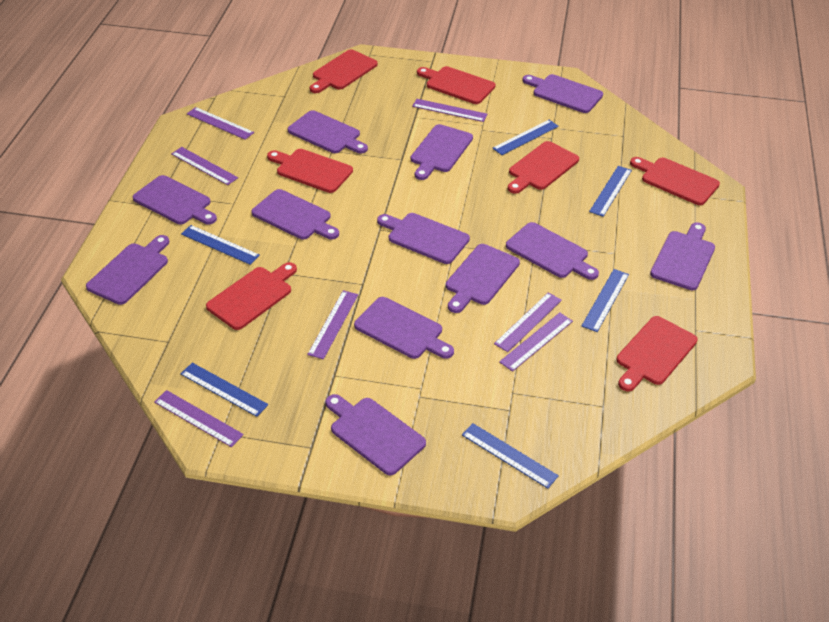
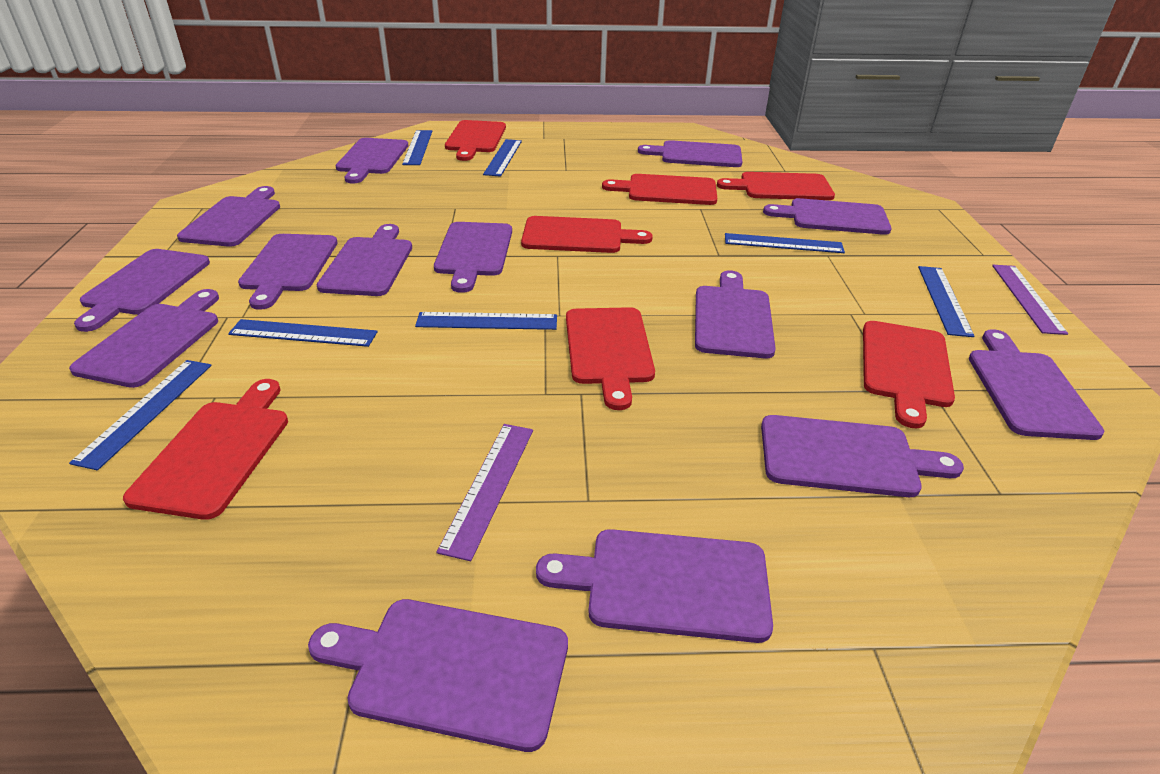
blue ruler: [181,225,260,265] [181,363,268,417] [462,423,559,489] [492,120,559,155] [582,269,629,332] [589,166,632,217] = 6 -> [69,360,212,470] [228,319,378,347] [402,130,432,165] [415,312,557,330] [483,139,522,177] [725,233,845,253] [918,266,975,337] = 7
purple cutting board: [86,235,169,305] [133,175,217,225] [251,189,339,239] [288,110,368,154] [325,394,426,475] [354,297,454,359] [377,213,470,264] [411,124,473,180] [446,244,520,313] [506,222,599,280] [522,74,603,113] [650,222,715,290] = 12 -> [69,289,219,388] [74,249,210,332] [177,186,280,247] [238,234,338,310] [308,599,568,752] [317,224,412,296] [336,138,408,183] [434,222,512,293] [536,529,773,643] [638,140,742,167] [695,270,776,359] [761,415,964,497] [763,198,892,235] [969,329,1104,440] = 14
purple ruler: [154,390,244,447] [171,147,238,185] [187,107,254,140] [307,290,358,359] [412,99,487,122] [494,292,562,352] [499,312,573,372] = 7 -> [437,424,533,561] [992,265,1068,335] = 2

